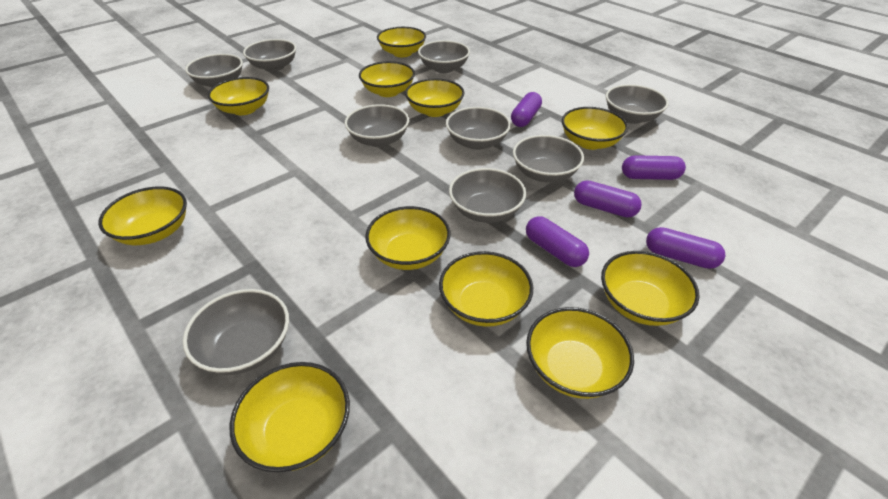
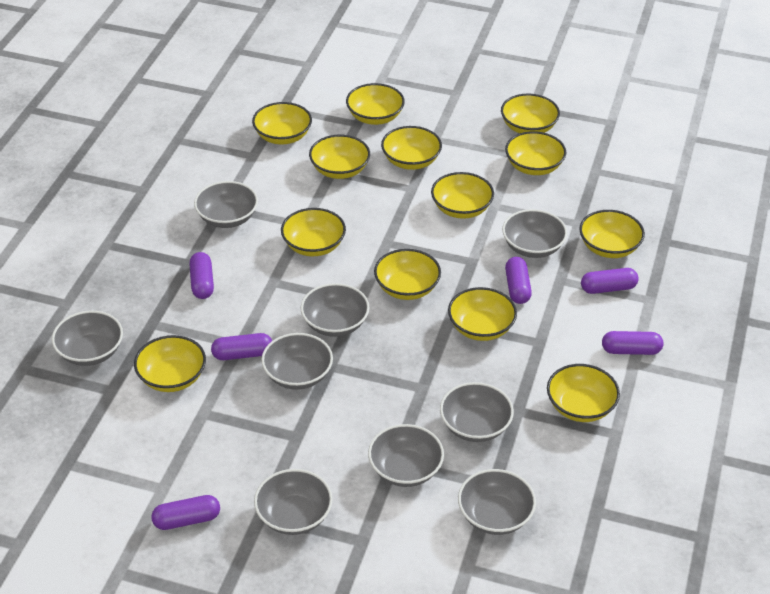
purple capsule: [511,92,542,127] [526,216,589,267] [574,180,642,217] [622,155,686,180] [646,227,725,269] = 5 -> [151,495,220,530] [189,252,214,299] [211,333,272,360] [505,257,532,304] [581,268,639,294] [602,331,663,355] = 6
yellow bowl: [98,186,187,245] [208,77,269,115] [230,362,350,472] [359,61,415,97] [365,206,450,270] [377,27,426,57] [405,78,464,117] [439,251,533,327] [526,307,634,399] [562,107,628,150] [601,251,700,326] = 11 -> [134,335,206,392] [252,102,312,144] [281,208,346,256] [309,135,370,179] [346,83,405,125] [374,249,441,300] [381,126,442,170] [431,172,494,219] [448,287,517,341] [501,94,560,133] [505,131,566,175] [547,364,620,422] [579,210,645,258] = 13

